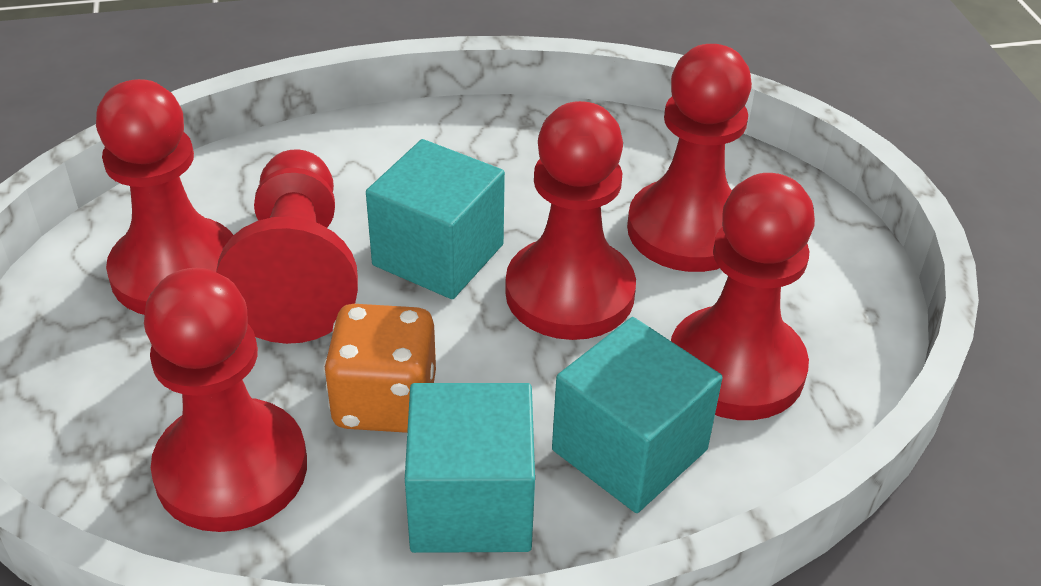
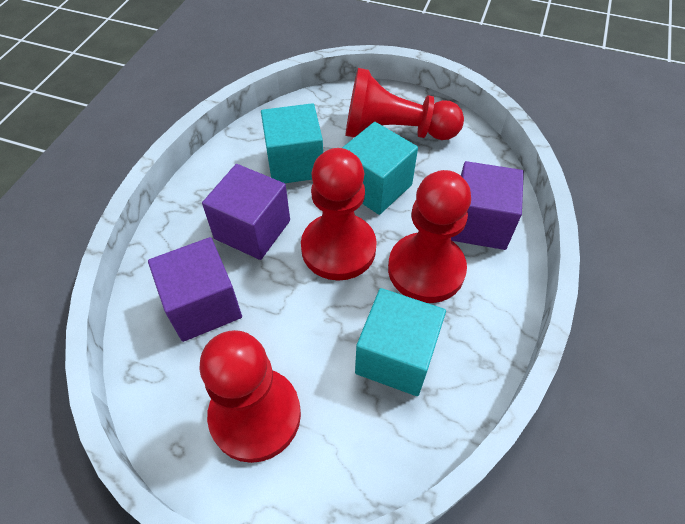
orange dice: [323,304,436,433] = 1 -> none = 0
purple cube: none = 0 -> [148,237,242,342] [202,164,290,260] [451,161,524,250] = 3
red pawn: [96,79,233,315] [144,268,307,532] [216,149,358,344] [505,101,636,340] [627,44,752,272] [671,173,815,420] = 6 -> [199,330,301,463] [301,148,377,280] [346,68,464,140] [388,170,471,303] = 4

